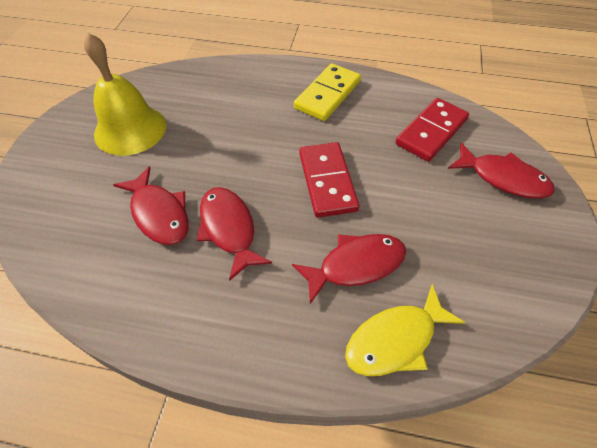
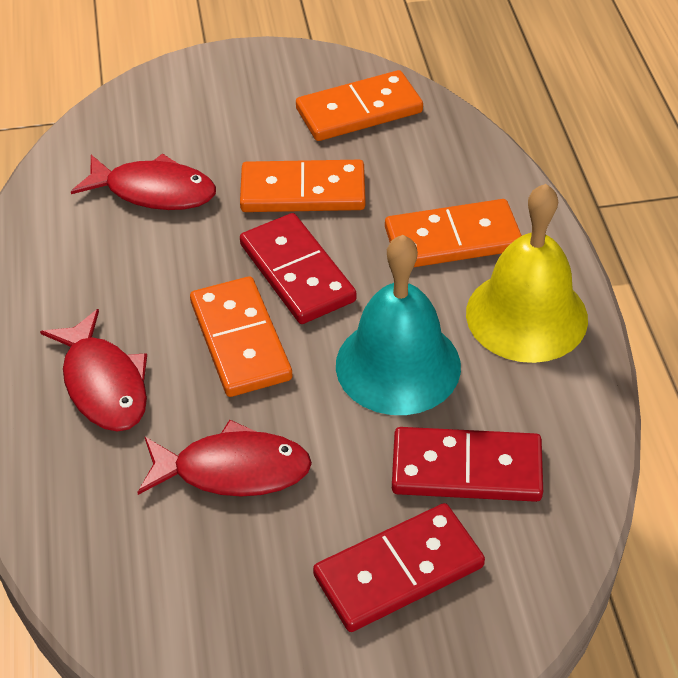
orange domino: none = 0 -> [190,276,292,397] [240,160,366,212] [296,70,423,141] [385,199,522,267] = 4
red domino: [299,142,359,218] [395,98,469,162] = 2 -> [240,213,357,324] [313,503,485,632] [392,427,543,502] = 3
red fish: [113,166,189,245] [197,187,272,281] [292,234,406,304] [448,143,555,199] = 4 -> [40,309,147,432] [71,153,216,210] [137,420,312,497] = 3
turquoise bell: none = 0 -> [336,235,461,415] = 1
yellow domino: [294,63,361,121] = 1 -> none = 0
yellow fish: [345,284,465,376] = 1 -> none = 0

